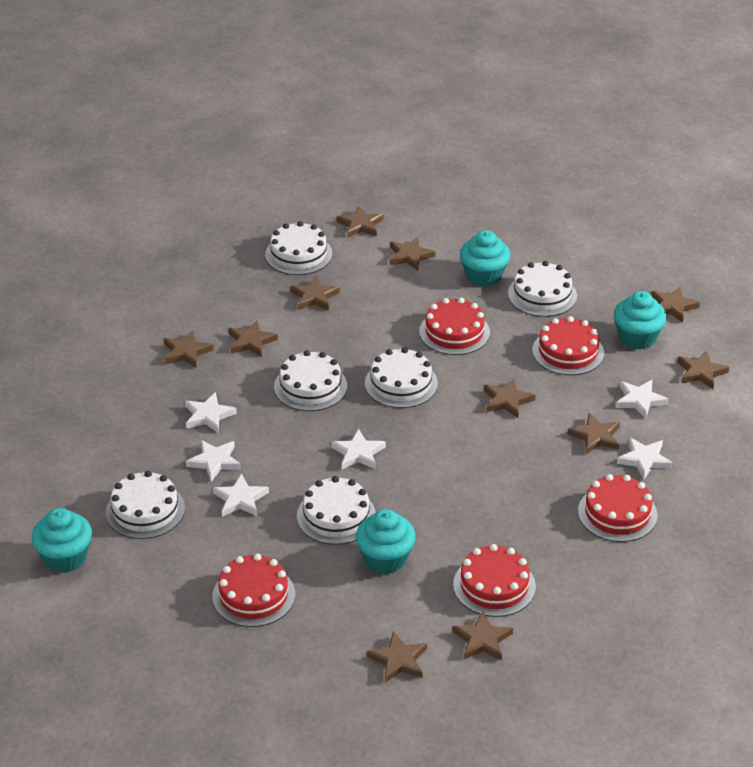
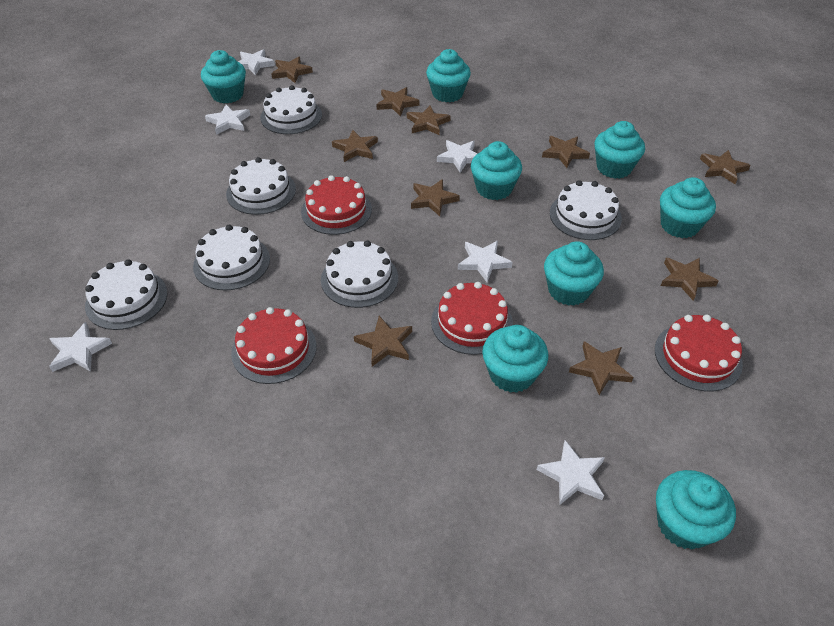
brown star: [164,330,214,368] [228,320,278,357] [290,277,340,311] [337,206,383,238] [367,631,427,683] [389,237,436,271] [452,611,513,661] [484,378,535,418] [568,413,620,454] [651,287,700,323] [677,351,729,389] = 11 -> [271,57,313,83] [332,130,378,162] [354,316,412,366] [376,87,419,116] [407,106,451,135] [411,179,460,216] [542,136,590,168] [569,341,633,395] [661,258,719,301] [700,150,751,184] = 10
red cake: [212,554,295,627] [419,298,490,355] [453,544,536,617] [532,316,604,375] [578,474,658,542] = 5 -> [231,307,316,384] [301,175,372,235] [431,282,513,355] [655,315,743,391] = 4
turquoise cupcake: [32,508,92,573] [356,509,416,574] [460,230,510,287] [614,291,667,349] = 4 -> [201,50,246,104] [426,49,471,102] [471,141,522,200] [482,325,548,393] [544,241,604,306] [594,121,645,179] [656,470,736,550] [660,177,716,238] = 8

